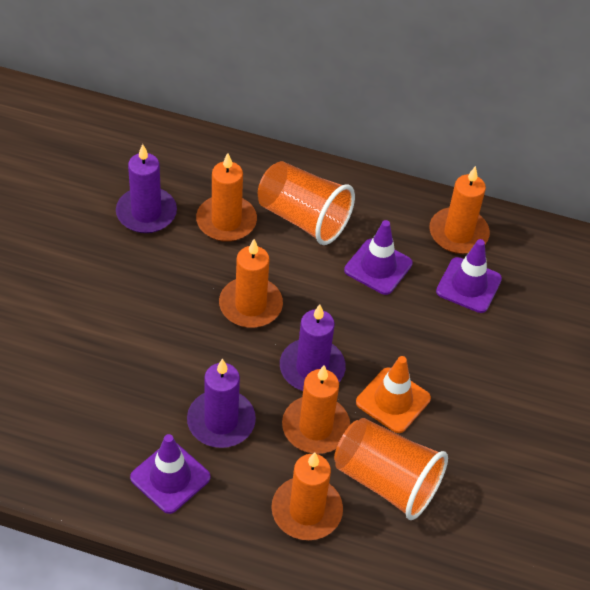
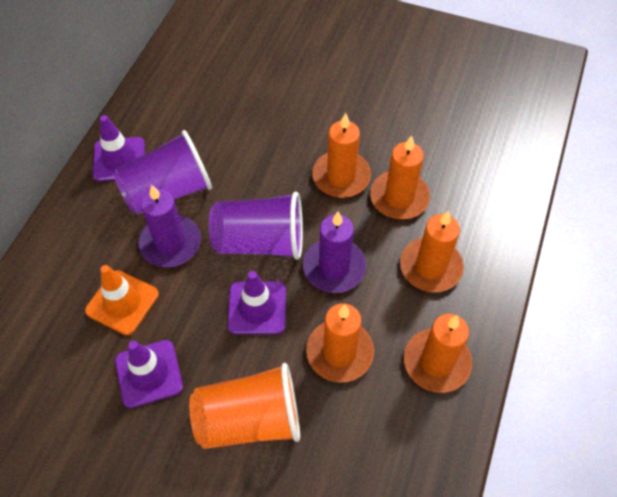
orange cup: [258,161,355,245] [334,418,448,520] = 2 -> [189,363,300,449] = 1
purple candle: [116,144,177,233] [187,358,256,448] [280,304,346,391] = 3 -> [139,184,201,267] [303,211,366,293] = 2
purple cup: none = 0 -> [113,130,212,215] [209,192,303,260] = 2

